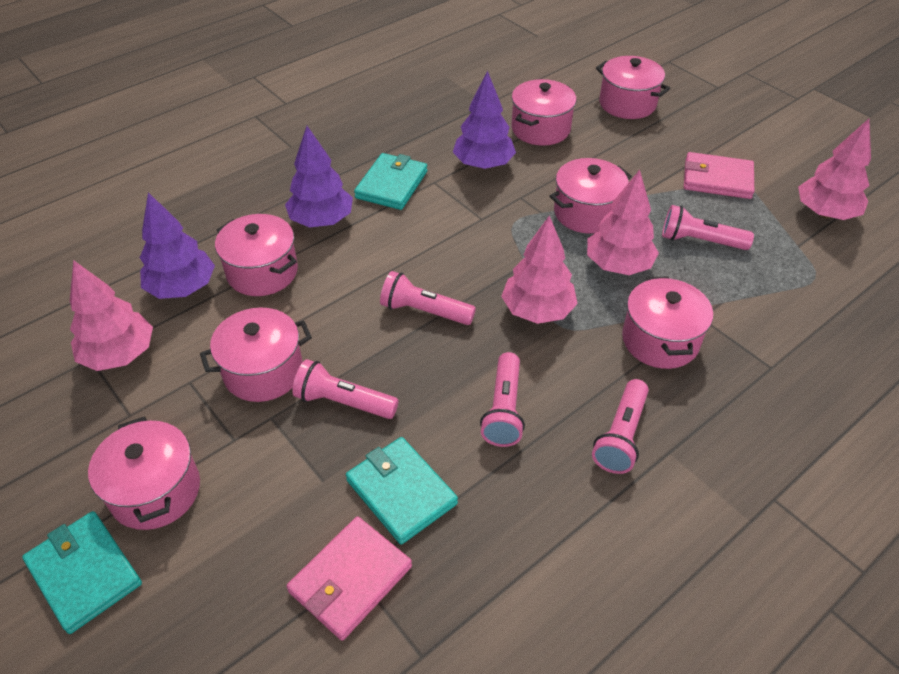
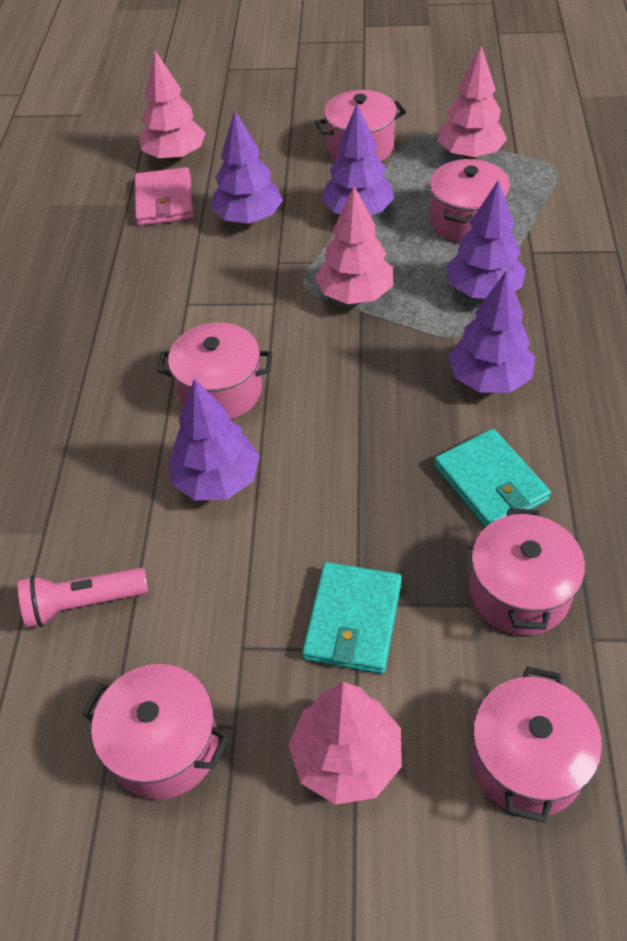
pink flashlight: [292,359,399,419] [380,271,476,325] [480,352,525,447] [592,379,649,474] [662,205,754,250] = 5 -> [18,568,148,628] = 1
pink pot: [88,416,200,530] [200,307,312,402] [215,214,298,296] [511,79,576,146] [549,158,632,234] [596,56,670,119] [622,276,713,369] = 7 -> [82,664,229,800] [157,323,273,420] [315,90,406,161] [430,159,510,243] [469,508,585,635] [471,667,602,823] = 6
pink wallet: [286,516,412,641] [684,152,754,199] = 2 -> [134,167,194,226] = 1
purple tree: [140,193,215,299] [285,126,353,227] [453,71,516,169] = 3 -> [169,378,260,501] [211,111,283,224] [322,104,394,215] [446,180,526,298] [448,271,535,393] = 5
turquoise wallet: [22,511,142,634] [346,437,458,545] [354,153,427,210] = 3 -> [302,562,402,674] [434,429,551,527] = 2

